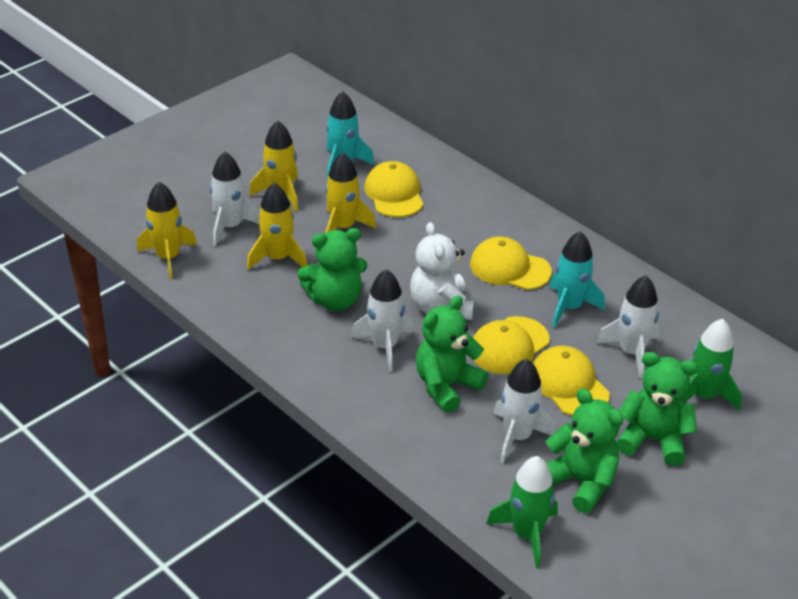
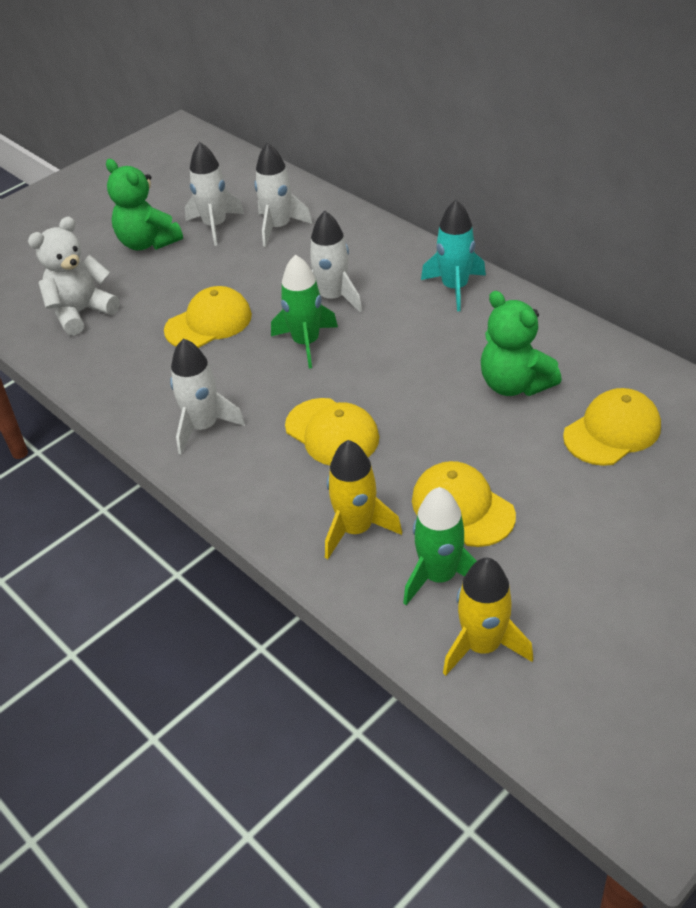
green teddy bear: [298,228,367,311] [416,296,488,413] [546,388,624,513] [616,352,698,466] = 4 -> [106,159,183,250] [481,291,562,396] = 2
turquoise rocket: [326,91,374,181] [550,231,605,328] = 2 -> [421,200,486,311] = 1
yellow rocket: [137,182,197,280] [247,183,307,270] [249,121,299,212] [325,152,376,233] = 4 -> [325,440,402,559] [443,558,533,676] = 2

